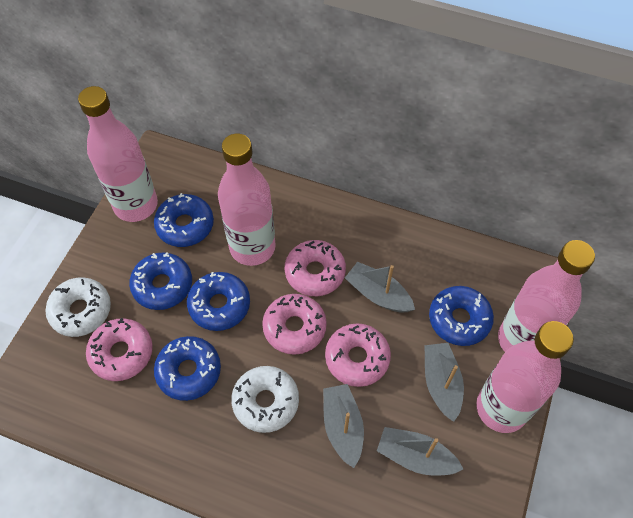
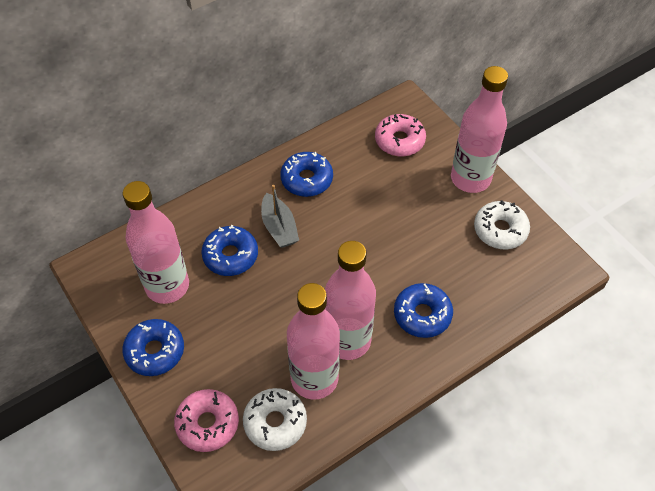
blue donut: [129,252,192,310] [154,193,214,247] [154,336,221,401] [187,272,250,331] [429,286,494,346] = 5 -> [122,319,184,376] [201,225,258,276] [280,152,333,197] [394,283,453,338] = 4
grey boat: [323,384,364,468] [345,262,415,312] [377,427,463,476] [424,343,464,422] = 4 -> [261,185,299,248] = 1
pink donut: [86,318,153,381] [262,294,327,355] [285,240,346,296] [325,323,391,387] = 4 -> [174,389,239,452] [375,114,426,157] = 2

